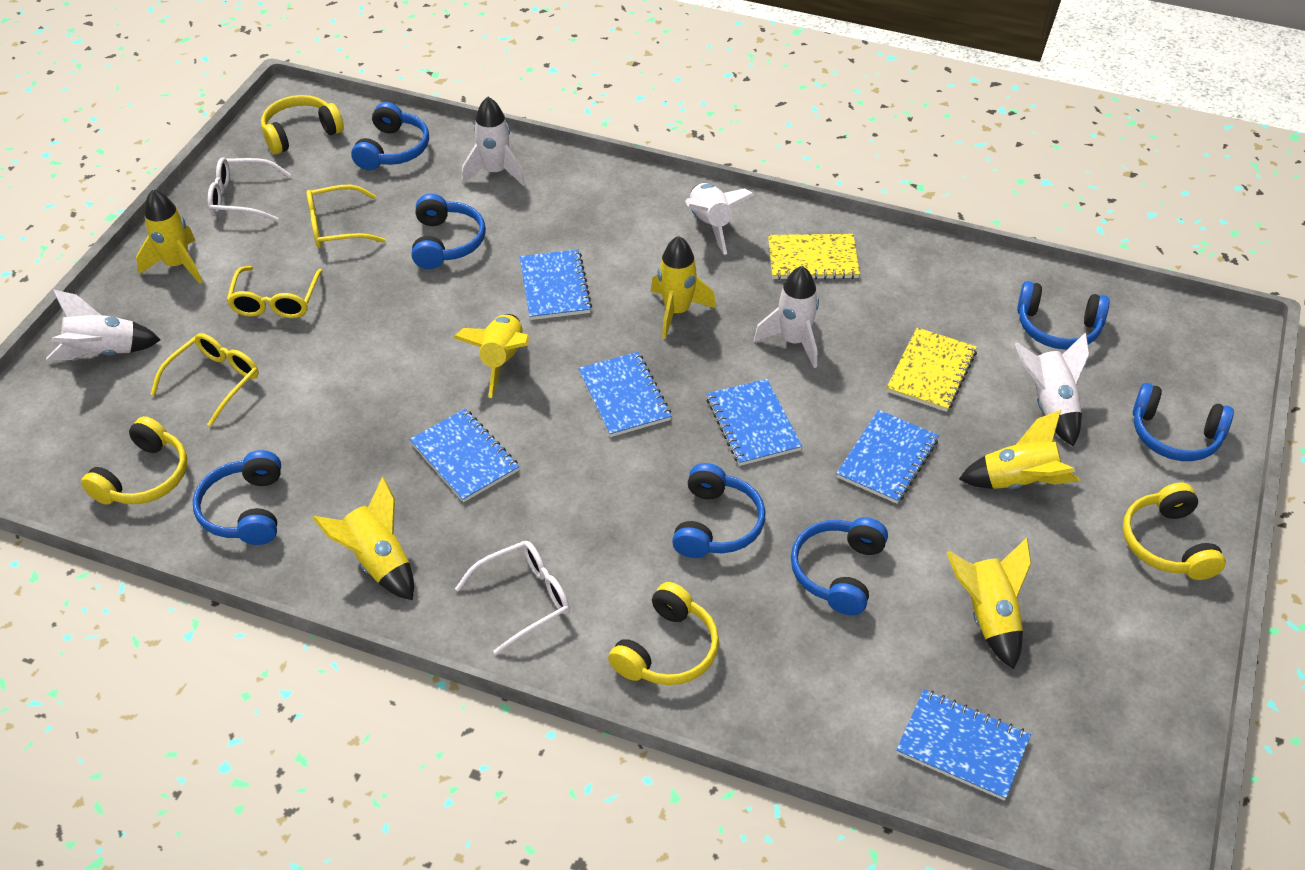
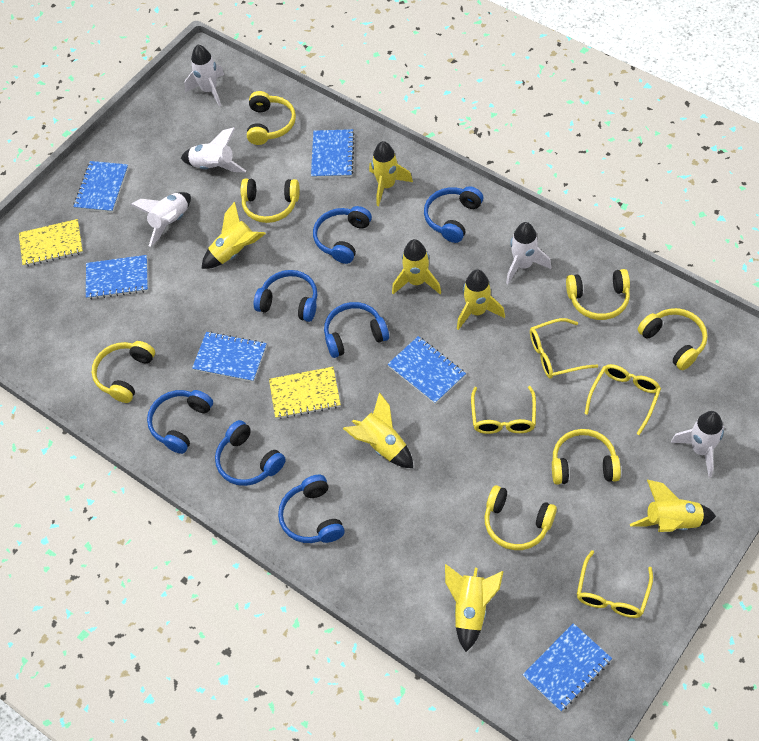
white glasses: [208,157,291,222] [455,541,570,655] = 2 -> none = 0
yellow glasses: [150,333,259,427] [226,266,323,318] [306,185,386,248] = 3 -> [471,386,536,434] [530,318,598,378] [577,550,653,618] [584,364,661,435] = 4
yellow headphones: [81,416,187,505] [261,95,344,154] [608,582,719,685] [1123,483,1226,580] = 4 -> [92,341,155,403] [241,179,300,223] [247,91,296,145] [484,485,557,550] [552,429,621,485] [566,269,630,320] [638,308,707,370] = 7
yellow rocket: [136,189,202,284] [312,477,414,600] [453,314,529,398] [651,236,716,339] [947,538,1031,670] [959,410,1079,489] = 6 -> [201,202,266,269] [343,392,413,468] [369,141,413,206] [392,239,441,294] [445,564,504,652] [457,269,505,330] [630,480,716,532] = 7

